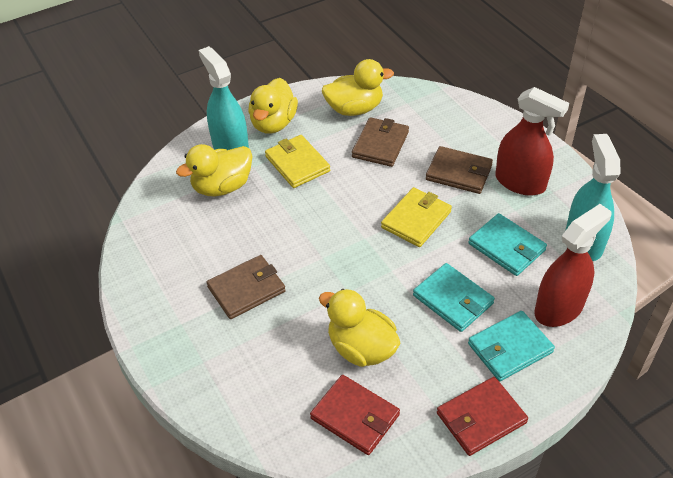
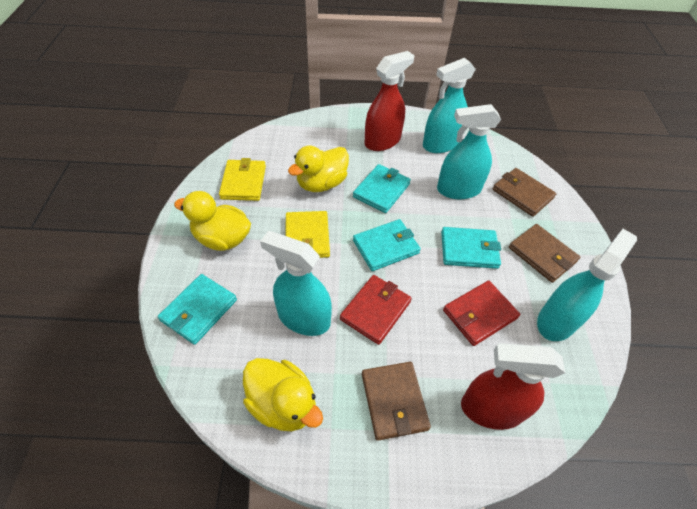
turquoise spray bottle: [199,46,249,150] [565,134,621,261] = 2 -> [260,231,332,336] [423,58,476,153] [437,104,501,199] [537,229,637,341] = 4
turquoise wallet: [413,263,495,332] [468,213,547,276] [468,311,555,381] = 3 -> [158,274,237,345] [353,164,411,213] [353,219,421,271] [441,227,501,269] = 4
yellow duck: [176,144,252,196] [248,78,298,134] [319,289,400,367] [322,59,394,116] = 4 -> [174,191,251,251] [243,358,323,431] [288,145,349,192] = 3

